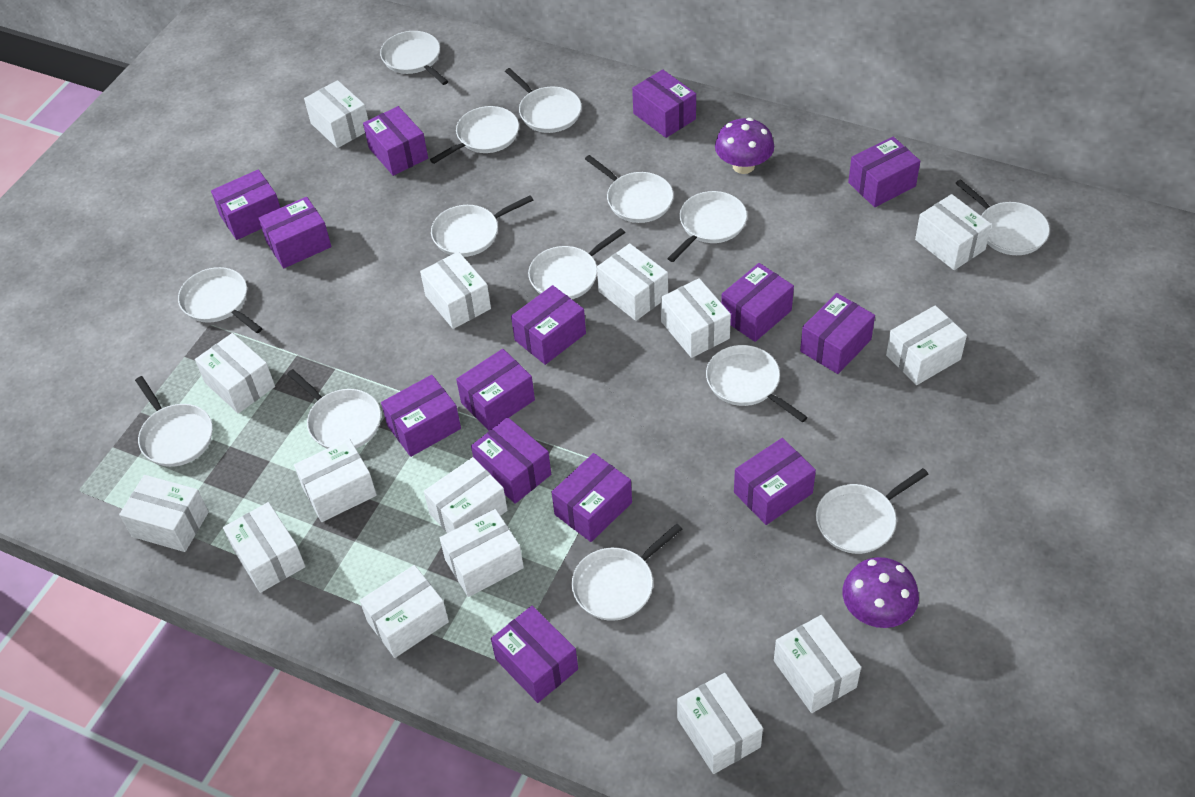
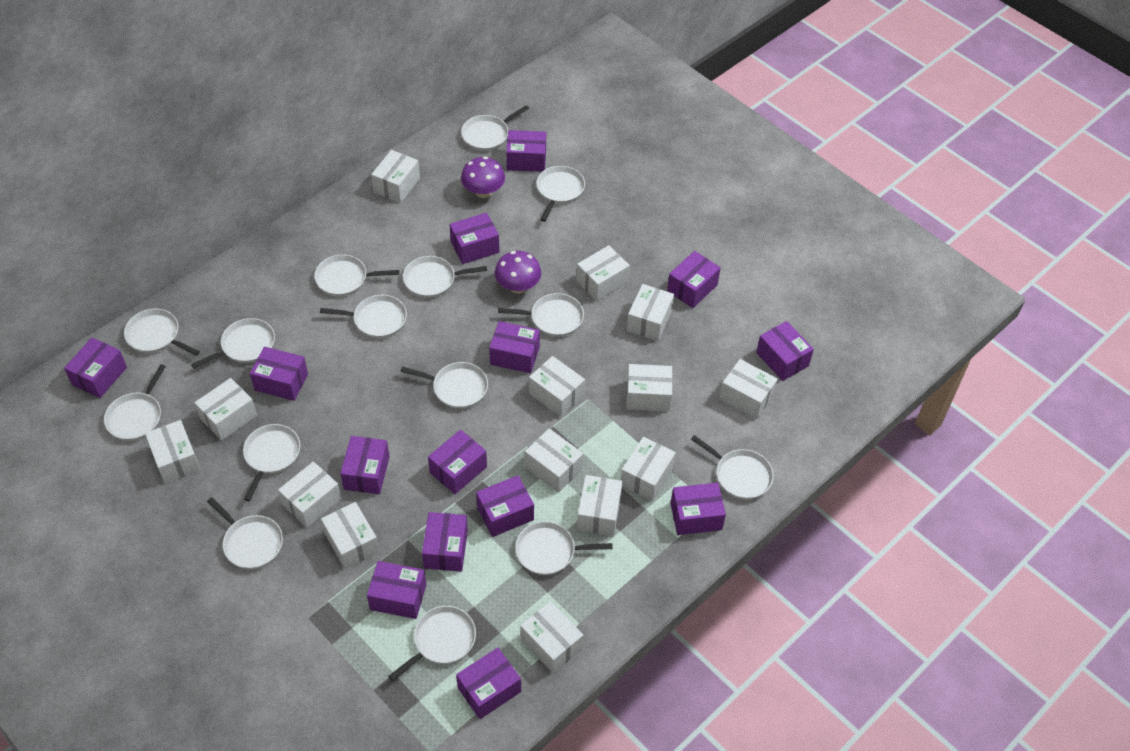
white box: [119,475,209,552] [195,333,275,414] [223,502,306,593] [294,439,377,522] [304,80,368,148] [360,565,449,658] [420,251,491,329] [424,457,507,533] [440,509,524,597] [597,243,668,321] [661,278,731,358] [677,673,763,774] [774,615,861,713] [886,305,967,385] [915,194,992,270] = 15 -> [145,420,200,484] [194,378,257,441] [278,462,341,528] [321,502,379,569] [371,150,420,203] [520,601,583,673] [525,428,583,493] [529,356,585,417] [576,245,630,301] [577,475,623,536] [621,437,676,501] [626,364,672,411] [627,284,674,341] [719,359,778,419] = 14
white pan: [135,376,213,467] [178,267,262,333] [287,369,381,449] [380,31,448,85] [430,106,519,164] [431,195,533,257] [505,68,582,133] [528,228,625,299] [572,524,682,621] [585,155,673,223] [667,191,747,262] [706,345,808,422] [816,468,928,554] [956,179,1050,255] = 14 -> [104,364,166,441] [124,309,200,356] [191,318,275,369] [207,497,283,569] [243,424,300,501] [314,254,399,296] [320,295,407,338] [388,606,476,681] [401,362,488,409] [403,256,487,298] [461,105,529,151] [498,293,584,337] [515,521,613,575] [536,166,585,222] [691,435,774,499] = 15

